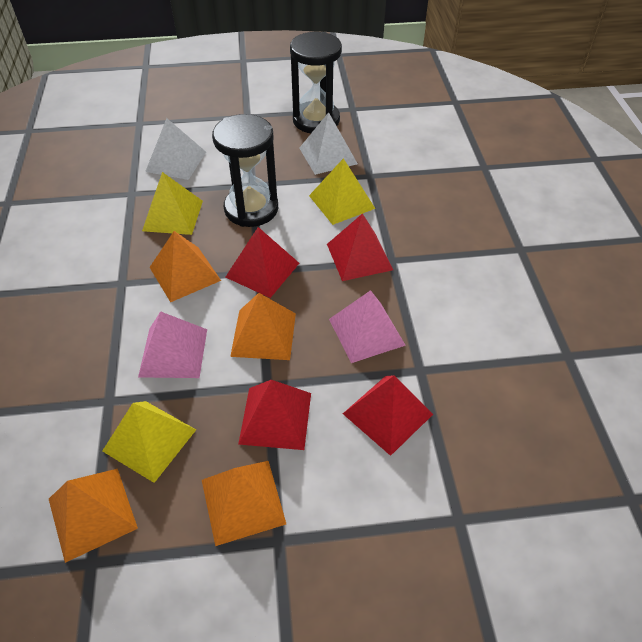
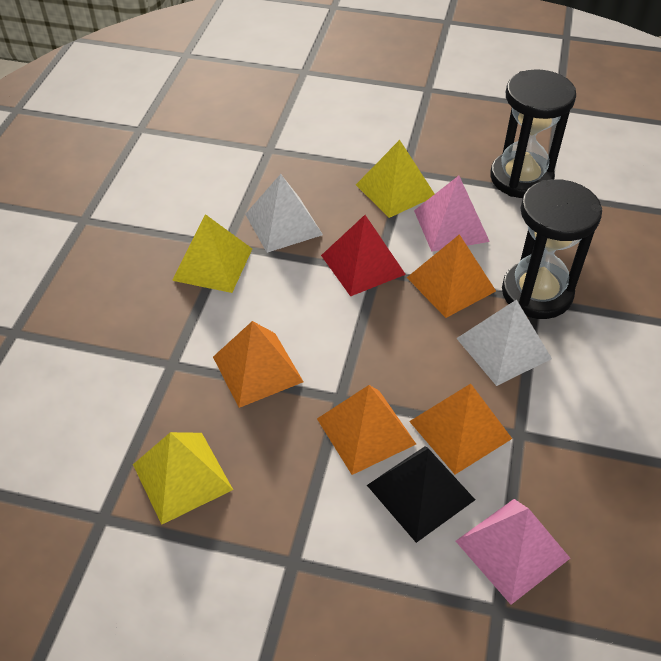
black pyramid: none = 0 -> [367,446,475,543] = 1
red pyramid: [225,227,299,298] [238,380,311,450] [327,213,393,281] [343,375,433,456] = 4 -> [321,215,406,296] = 1

